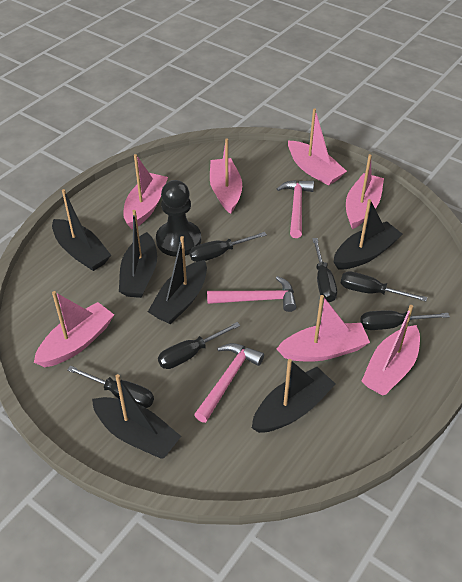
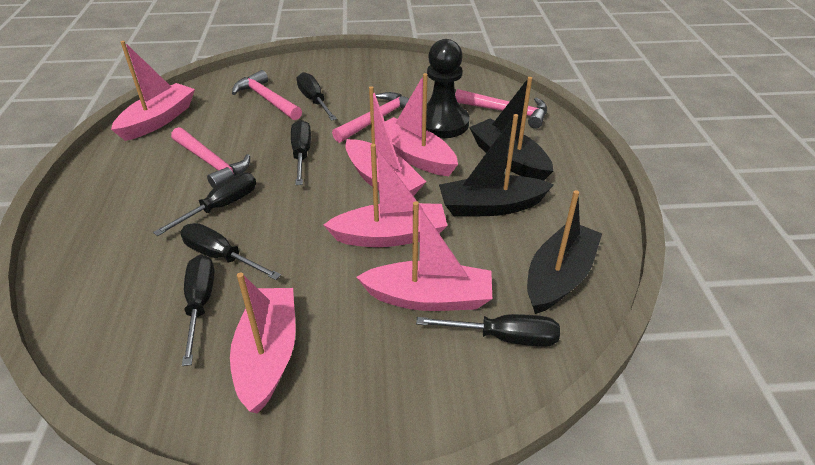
black boat: [52,189,111,271] [92,374,181,459] [119,210,157,298] [148,236,207,324] [252,359,336,433] [334,199,402,269] = 6 -> [439,114,554,217] [469,77,553,180] [527,190,602,314] = 3
pink boat: [34,291,114,367] [123,154,168,229] [210,139,242,214] [277,295,370,362] [288,108,347,186] [346,154,384,229] [361,305,420,395] = 7 -> [111,41,195,141] [230,272,296,414] [323,144,448,247] [345,86,426,196] [356,201,492,311] [385,73,458,176] = 6
pink hammer: [194,343,264,423] [207,276,296,312] [277,180,314,238] = 3 -> [171,127,250,188] [232,70,302,120] [332,92,410,143] [455,89,547,129] = 4

